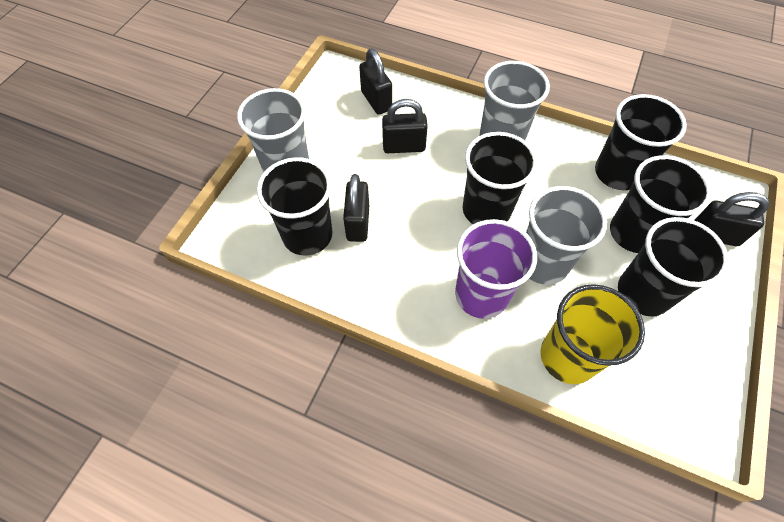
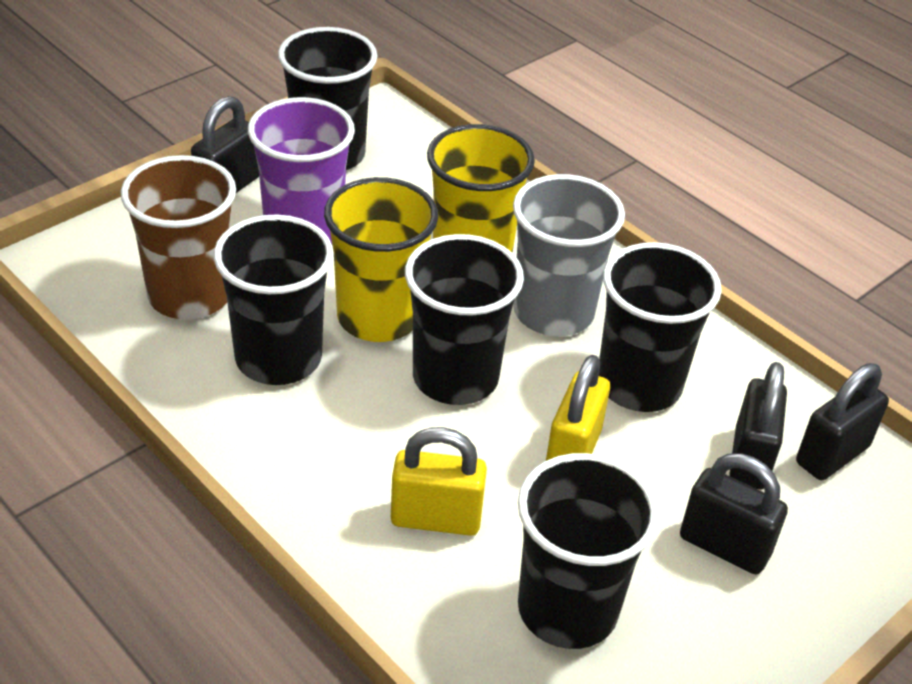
brown cup: none = 0 -> [121,155,236,320] = 1
grey cup: [237,88,309,173] [479,61,550,140] [526,186,607,285] = 3 -> [513,174,625,336] = 1
yellow cup: [541,284,645,384] = 1 -> [324,177,438,342] [427,124,535,253] = 2
yellow padlock: none = 0 -> [391,427,487,536] [546,355,610,461] = 2

